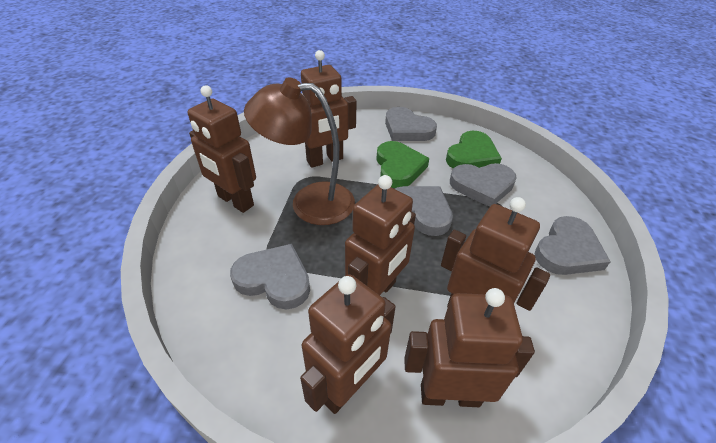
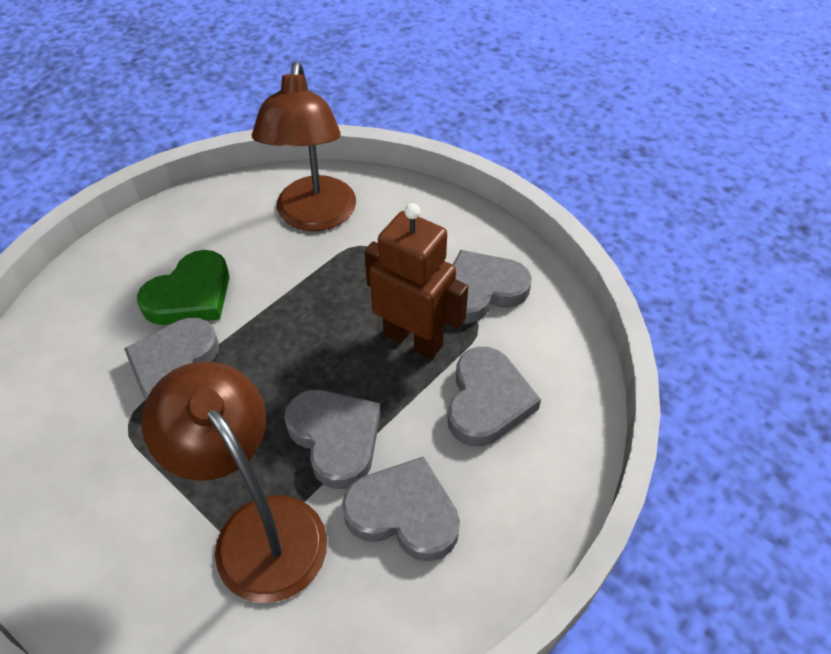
brown lamp: [244,77,355,225] = 1 -> [141,362,327,603] [252,62,356,231] = 2
brown robot: [188,85,256,213] [300,274,396,414] [301,50,357,168] [345,175,416,295] [404,288,535,407] [441,197,550,311] = 6 -> [364,203,468,359] = 1
green heart: [376,141,429,188] [446,131,502,168] = 2 -> [137,250,229,325] = 1

